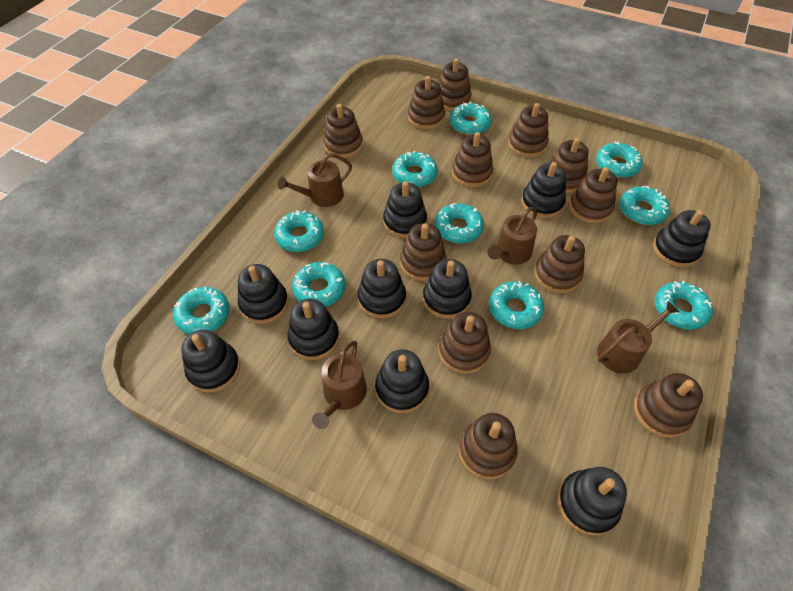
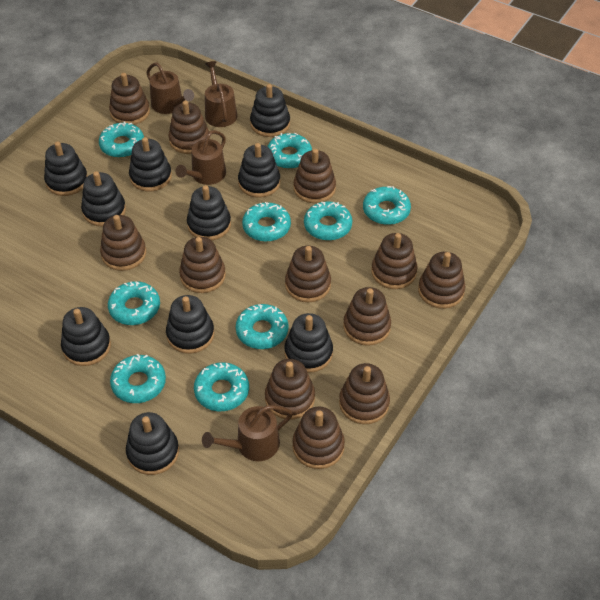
turquoise donut: [173,287,230,334] [274,210,324,252] [292,262,345,307] [392,150,438,187] [435,203,484,243] [449,102,492,135] [489,281,544,329] [596,141,643,178] [620,186,670,225] [655,281,713,330] = 10 -> [99,121,144,158] [108,281,160,325] [110,354,166,403] [194,362,249,411] [236,304,289,349] [242,202,291,242] [267,133,312,169] [304,201,352,241] [363,186,411,225] = 9

